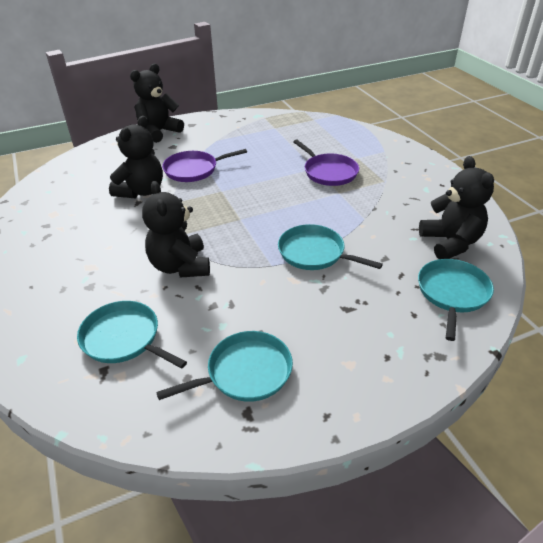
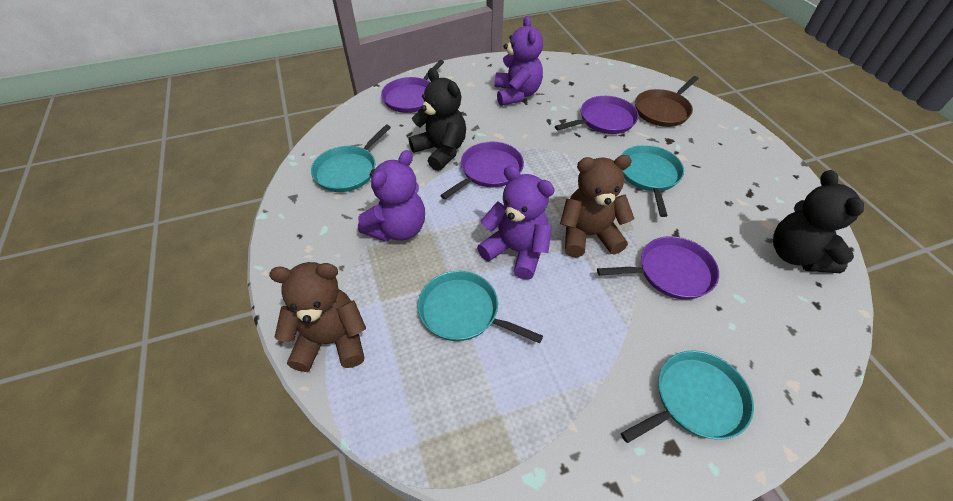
black teddy bear: [109,116,163,199] [130,64,184,143] [142,181,210,278] [419,156,494,259] = 4 -> [409,68,466,171] [773,170,864,273] = 2
brown pan: none = 0 -> [635,76,699,127] = 1
brown teddy bear: none = 0 -> [269,262,366,372] [560,155,635,257] = 2
purple pan: [162,149,247,182] [293,140,359,186] = 2 -> [381,60,444,113] [440,142,524,199] [555,96,639,134] [597,236,719,300] = 4
purple teddy bear: none = 0 -> [358,150,425,242] [477,166,555,280] [494,16,543,106] = 3

